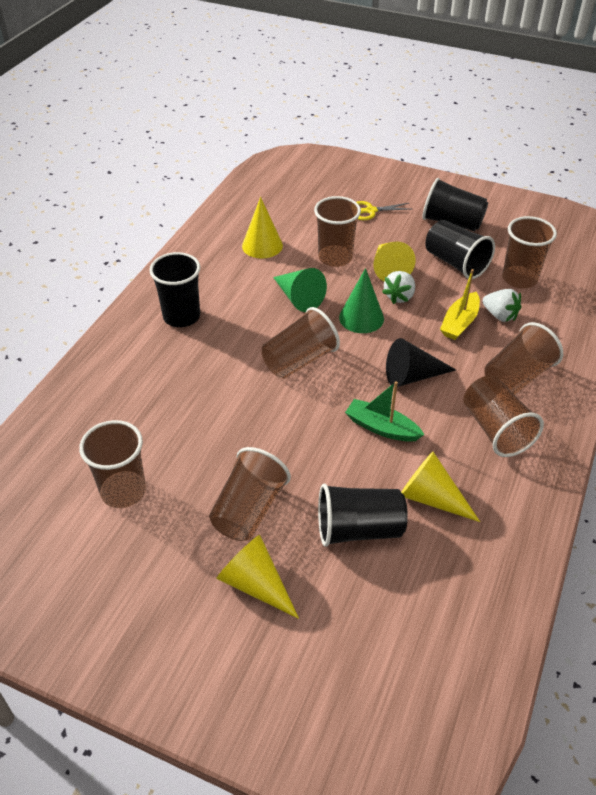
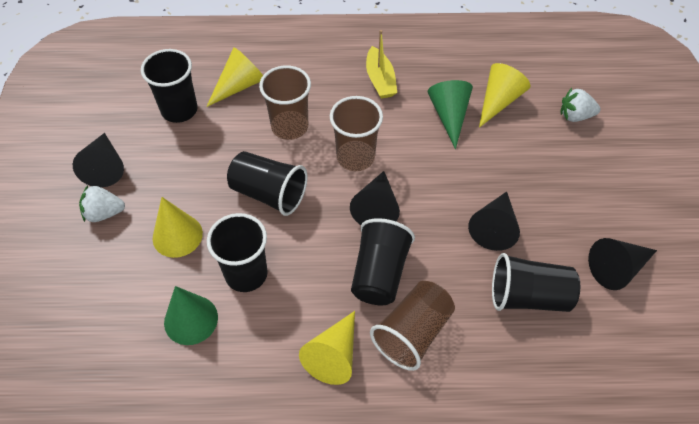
black cone: [386,338,456,387] = 1 -> [72,133,124,187] [350,171,400,225] [468,192,520,251] [588,238,657,290] = 4
black cup: [149,252,200,327] [318,484,408,547] [422,178,488,232] [425,220,495,279] = 4 -> [141,49,198,123] [207,213,268,292] [227,151,308,216] [351,218,415,306] [492,253,580,312] = 5
brown cup: [79,420,146,508] [209,447,291,541] [262,307,340,379] [314,196,361,267] [463,375,544,457] [484,322,563,395] [502,216,557,289] = 7 -> [259,65,311,140] [330,96,383,171] [370,281,455,371] = 3
green boat: [345,381,424,442] = 1 -> none = 0
yellow scissors: [357,201,409,220] = 1 -> none = 0

